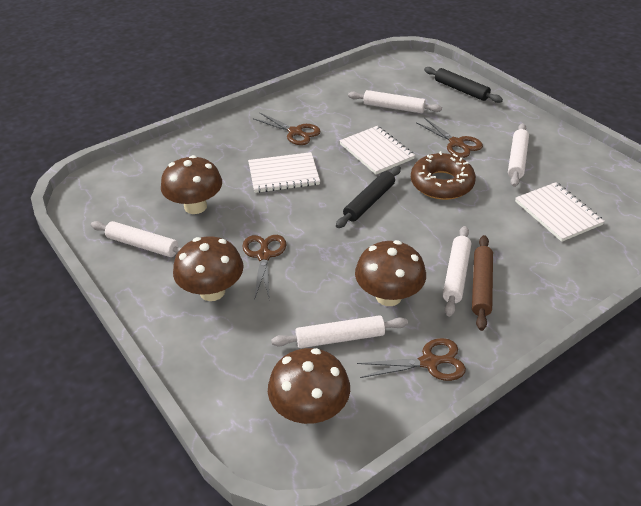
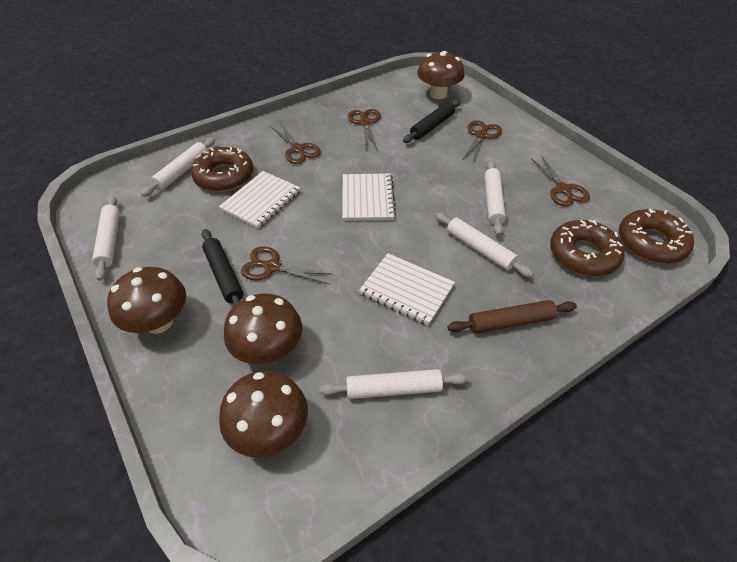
brown donut: [411,151,476,200] = 1 -> [191,147,254,192] [550,220,625,276] [619,209,694,264] = 3
brown scissors: [242,235,286,301] [254,113,321,145] [357,338,466,381] [416,118,483,158] = 4 -> [241,246,333,284] [270,123,321,164] [348,109,381,149] [462,120,502,163] [531,155,590,206] = 5

